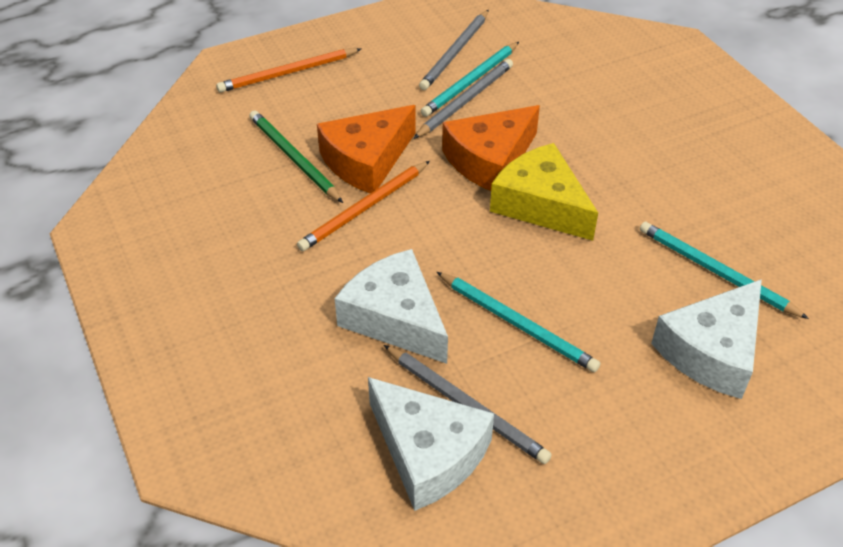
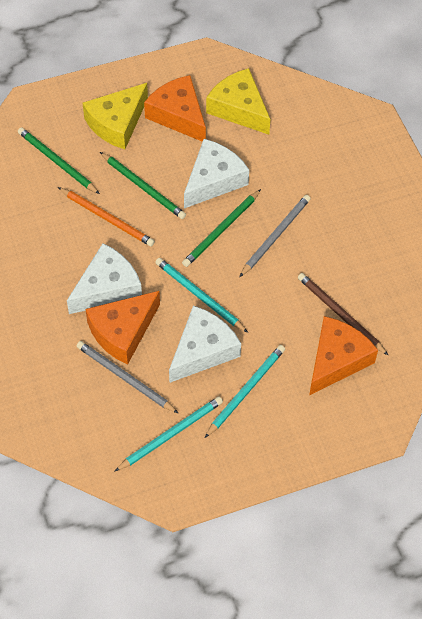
brown pencil: none = 0 -> [298,273,389,356] = 1
green pencil: [249,110,343,203] = 1 -> [18,127,100,194] [100,152,186,219] [182,189,261,267] = 3
grey pencil: [384,345,552,464] [413,59,513,139] [419,10,489,90] = 3 -> [77,341,178,413] [239,195,310,277] = 2
orange cheese: [317,105,416,193] [442,105,540,191] = 2 -> [85,291,160,365] [144,75,206,142] [309,316,378,395] = 3
orange pencil: [216,48,361,93] [297,161,430,251] = 2 -> [58,187,155,246] = 1
yellow cheese: [490,143,598,241] = 1 -> [83,83,148,149] [206,68,271,135] = 2

